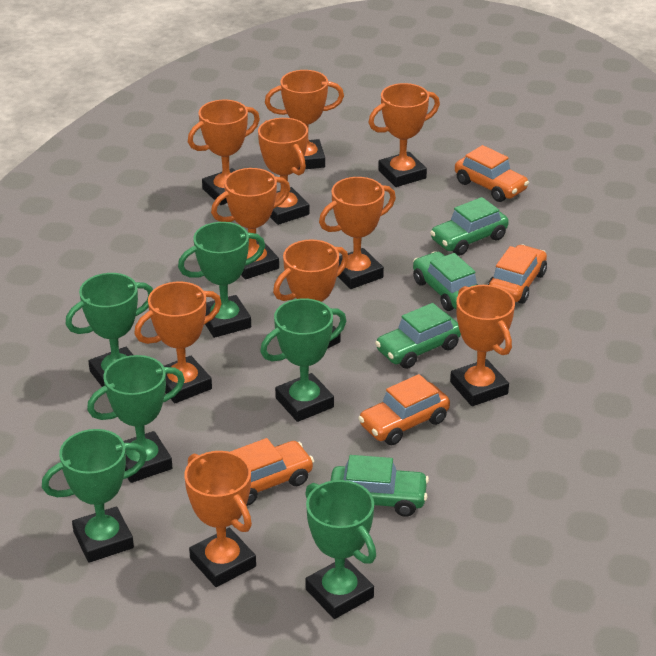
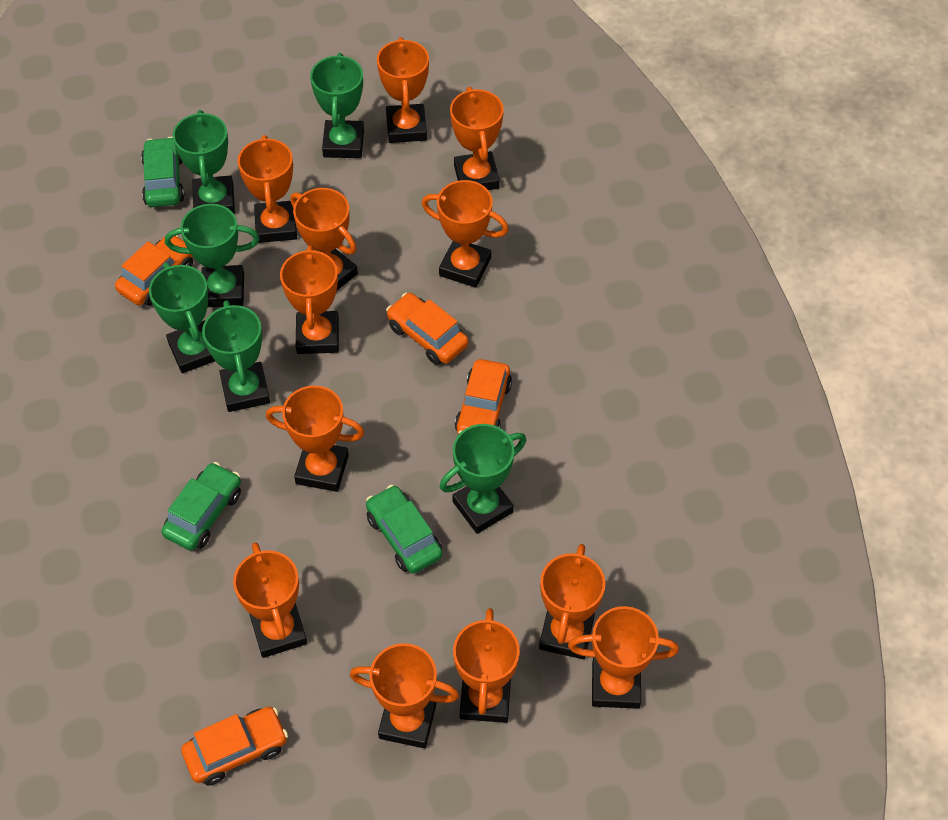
green car: [330,455,429,517] [375,303,461,369] [413,251,478,311] [430,197,509,256] = 4 -> [141,137,185,207] [162,462,241,551] [366,485,442,574] = 3
orange trophy: [134,282,222,403] [184,451,256,587] [188,100,260,205] [211,168,290,280] [258,118,309,225] [265,70,344,170] [273,239,348,349] [319,177,396,289] [368,83,440,187] [450,285,515,406] = 10 -> [233,542,307,658] [238,135,297,243] [266,385,364,492] [280,245,339,354] [290,188,358,290] [350,643,459,748] [377,37,429,143] [422,180,509,288] [450,87,504,190] [453,608,520,723] [539,544,605,659] [568,606,679,709] = 12

